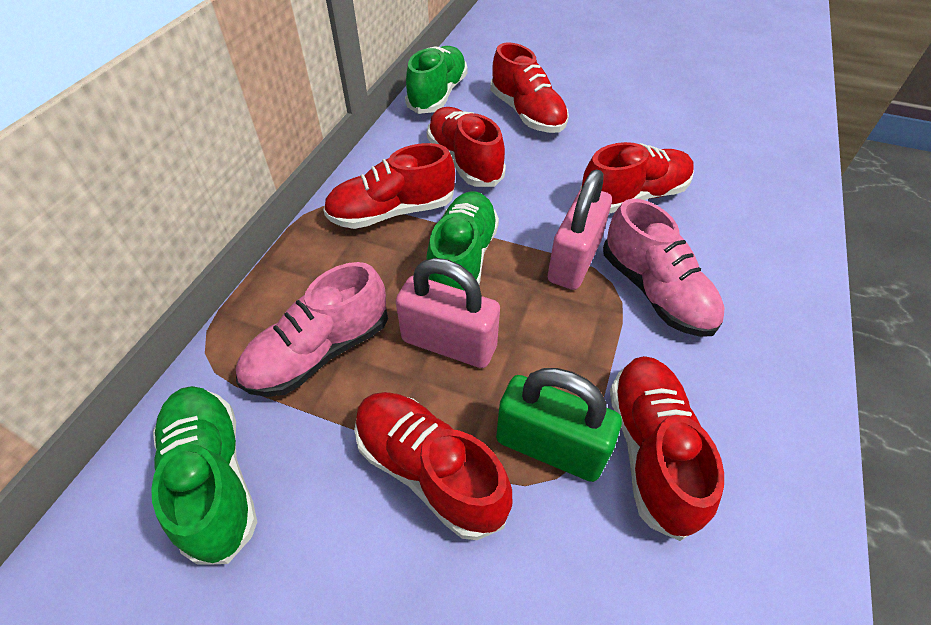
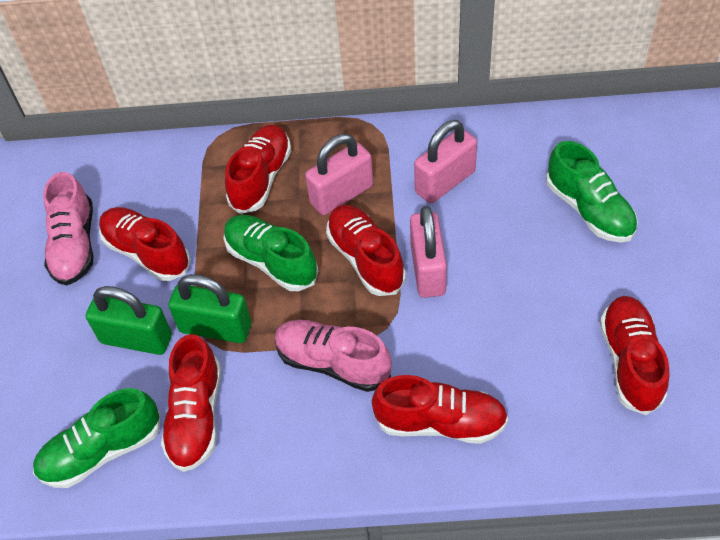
green padlock: [496,368,622,482] = 1 -> [86,286,172,355] [168,274,251,343] = 2
pink padlock: [396,258,500,368] [548,170,612,290] = 2 -> [305,134,373,215] [410,206,447,298] [414,120,477,203] = 3

